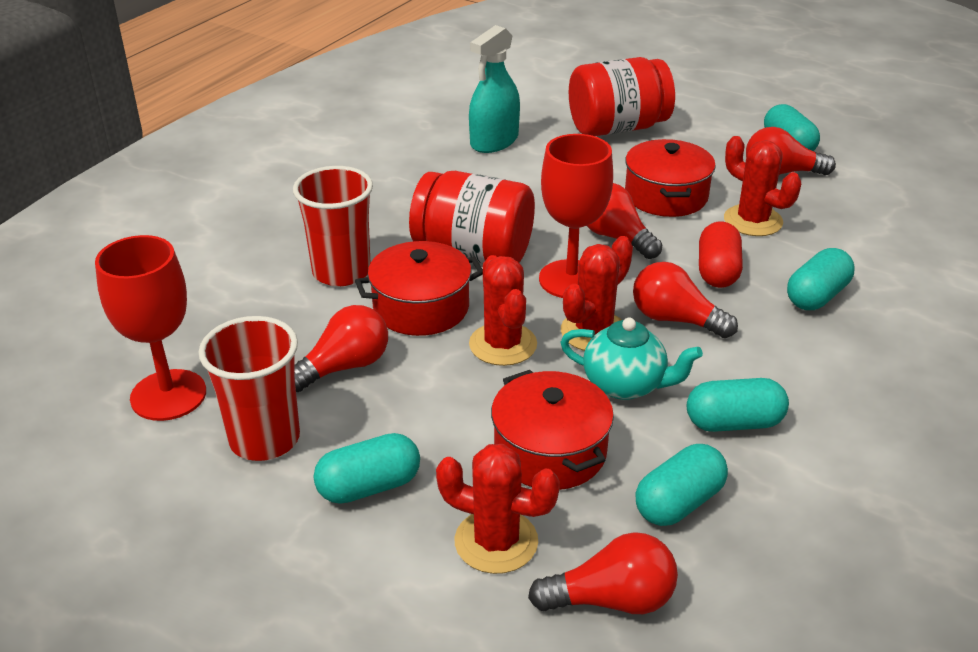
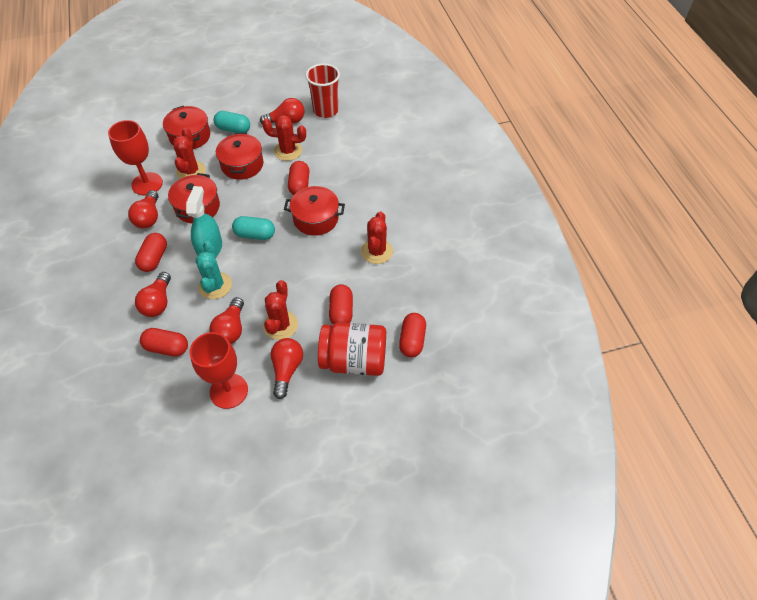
red capsule: [699,221,743,288] = 1 -> [135,233,167,272] [140,328,188,357] [288,161,310,195] [329,284,353,325] [399,313,426,357] = 5
red cup: [198,316,300,461] [293,166,373,286] = 2 -> [306,63,340,118] = 1
red jar: [409,171,535,263] [569,57,675,136] = 2 -> [318,322,386,376] = 1
red pot: [355,241,483,336] [491,370,614,490] [625,139,716,217] = 3 -> [163,106,210,149] [168,173,220,223] [216,133,264,180] [284,186,345,236] = 4
turquoise cactus: none = 0 -> [195,241,232,299] = 1
turquoise capsule: [314,433,420,504] [635,444,728,526] [687,378,789,432] [764,104,820,151] [787,248,855,310] = 5 -> [214,111,250,133] [232,216,275,240] = 2
turquoise teapot: [560,318,703,400] = 1 -> none = 0

